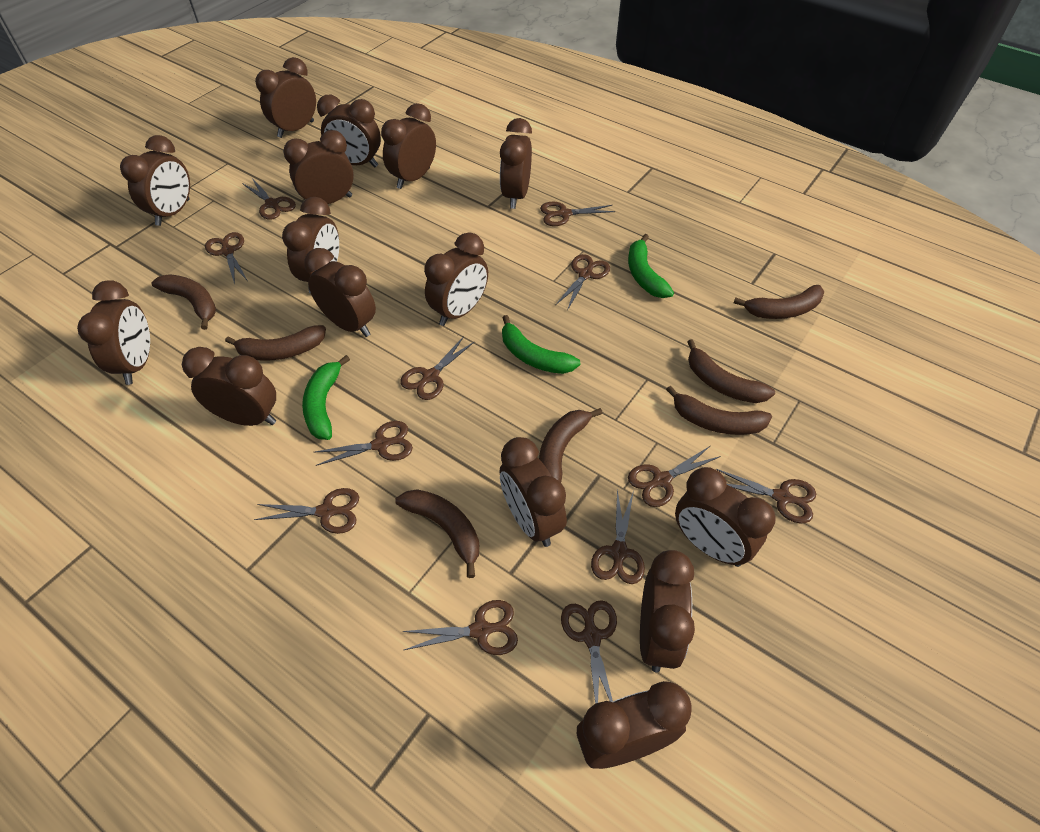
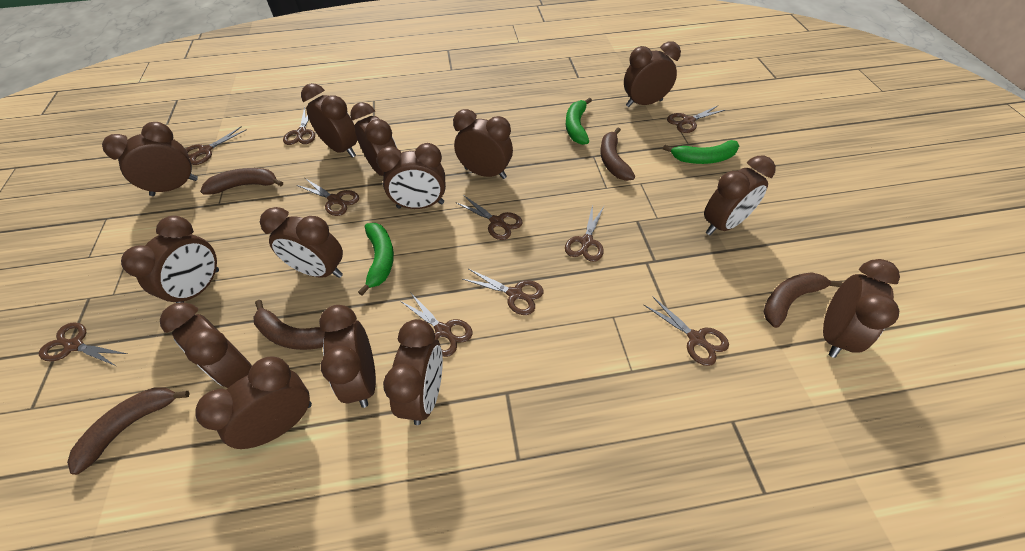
brown banana: [152,274,216,330] [225,325,326,361] [395,489,479,578] [539,408,603,482] [666,386,772,435] [687,339,775,403] [734,285,824,319] = 7 -> [67,388,190,475] [200,168,283,194] [253,300,325,350] [600,128,635,181] [764,272,843,328] = 5
brown clock: [77,280,150,385] [120,135,190,226] [182,347,276,426] [255,57,316,138] [282,197,339,293] [283,130,354,204] [304,248,376,337] [317,95,381,167] [381,103,436,189] [424,232,488,326] [500,118,532,209] [500,437,567,547] [577,681,692,769] [640,550,695,673] [675,467,776,567] = 15 -> [102,122,198,196] [121,216,219,303] [160,302,252,388] [195,356,312,449] [260,207,343,278] [301,83,358,158] [319,305,376,408] [350,102,397,176] [376,143,446,209] [383,319,443,425] [453,109,513,179] [624,41,681,107] [704,156,776,235] [823,259,900,358] = 14
brown scissors: [205,232,247,285] [242,178,296,220] [254,488,359,534] [315,421,413,466] [401,336,475,400] [402,600,518,655] [540,202,616,226] [555,254,610,310] [561,600,617,704] [591,489,645,584] [628,446,721,507] [716,469,816,523] = 12 -> [39,322,127,366] [186,126,247,165] [283,107,315,145] [297,178,359,216] [400,292,473,357] [457,195,523,240] [463,269,544,315] [565,204,604,262] [644,296,729,366] [667,106,725,133] = 10

